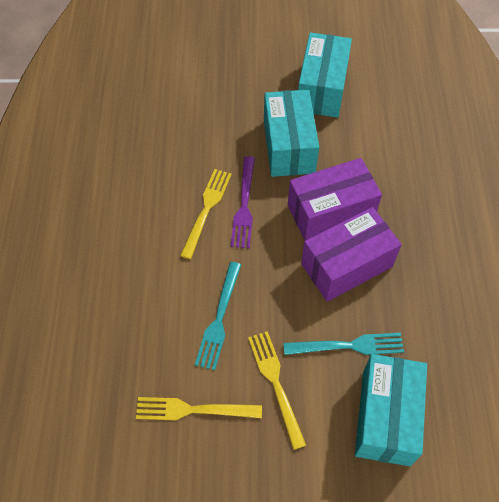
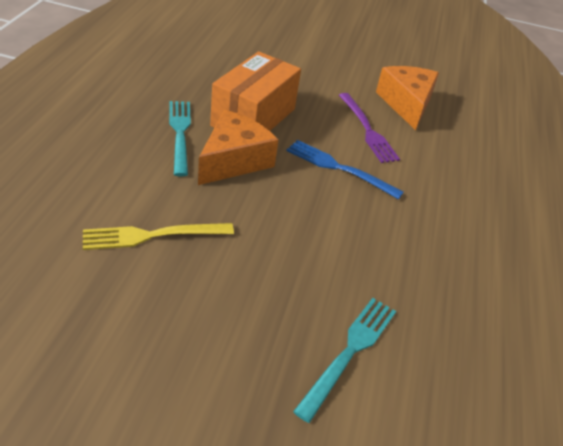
blue fork: none = 0 -> [286,140,404,199] = 1
orange box: none = 0 -> [210,51,301,131] = 1
orange cheese: none = 0 -> [198,110,278,185] [376,66,439,130] = 2
purple box: [288,158,382,241] [301,207,402,302] = 2 -> none = 0
turquoise box: [264,90,319,177] [298,33,352,118] [355,354,427,466] = 3 -> none = 0
yellow fork: [136,397,262,420] [180,169,232,259] [248,331,306,450] = 3 -> [83,223,234,250] = 1

